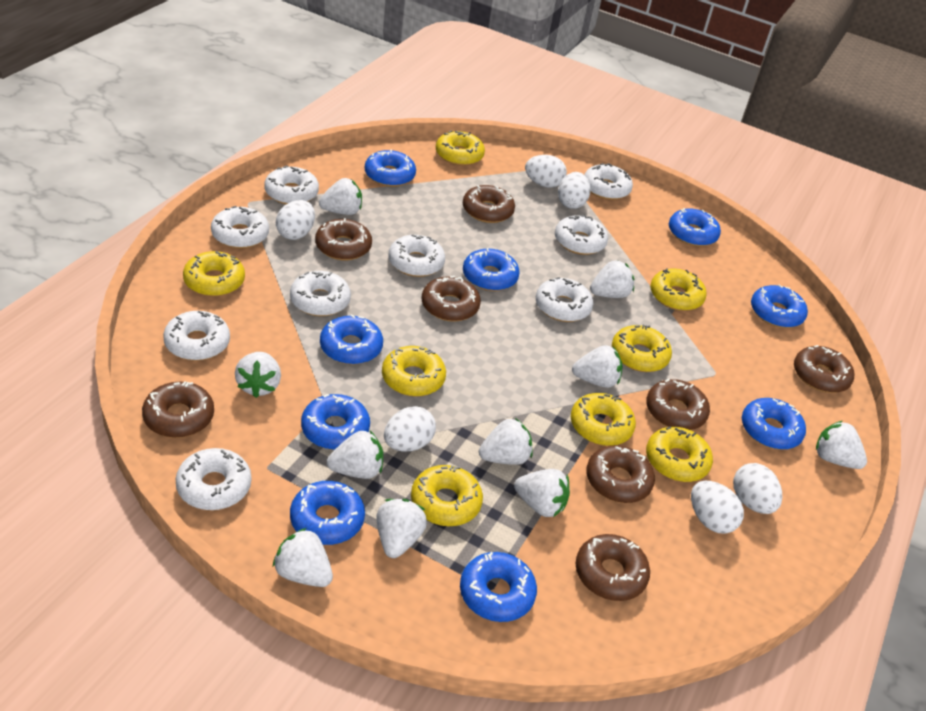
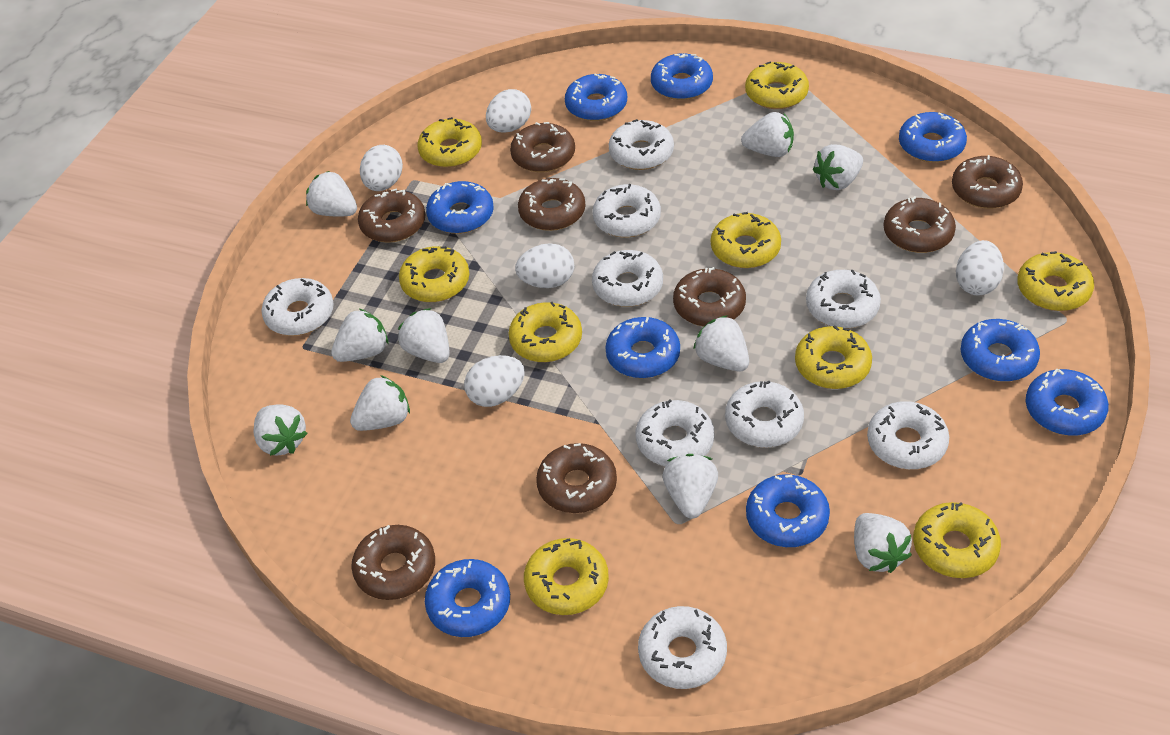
white egg: [276,200,315,240] [384,406,436,451] [525,155,567,188] [558,172,591,209] [691,481,744,534] [733,463,782,514] = 6 -> [360,145,403,191] [464,355,525,407] [486,89,531,133] [515,243,574,288] [956,240,1004,296] = 5
yellow donut: [183,251,245,297] [382,346,446,397] [411,465,483,526] [436,131,485,166] [571,393,636,446] [612,325,672,372] [646,427,713,482] [650,268,707,311] = 8 -> [399,246,469,302] [417,117,482,168] [509,302,582,362] [524,538,609,615] [711,212,781,268] [745,62,809,109] [795,325,872,389] [913,502,1001,578] [1017,251,1094,311] = 9

